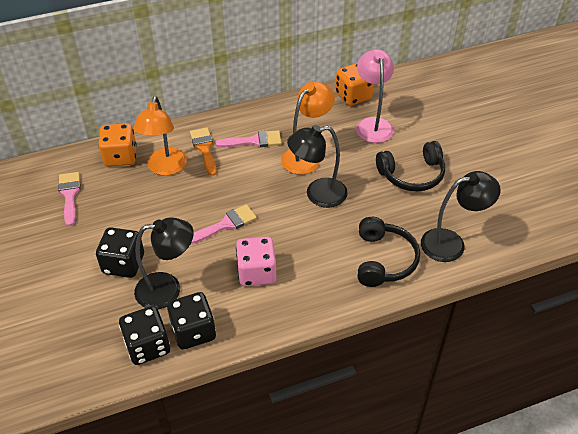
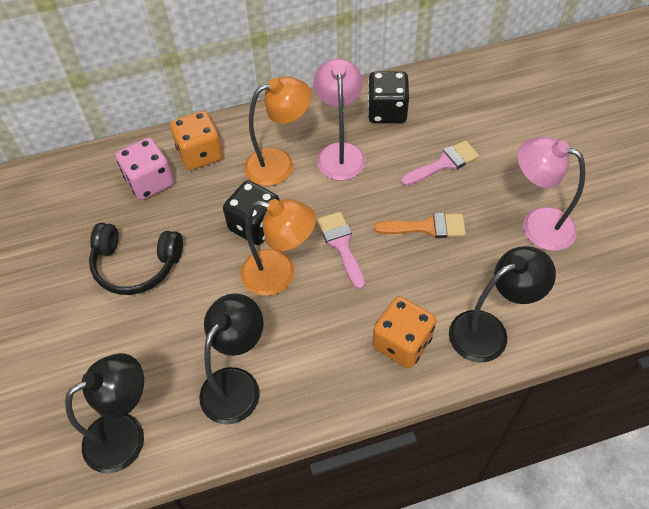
black dice: [96,227,144,278] [119,306,170,365] [167,292,216,350] = 3 -> [223,180,280,245] [368,71,409,123] = 2
black headphones: [358,217,420,287] [376,141,445,191] = 2 -> [89,223,183,295] = 1
pink brush: [58,172,81,226] [191,204,257,244] [215,130,282,147] = 3 -> [317,212,365,290] [401,140,479,186] = 2
pink lamp: [356,49,394,143] = 1 -> [313,58,366,180] [518,137,585,251] = 2

